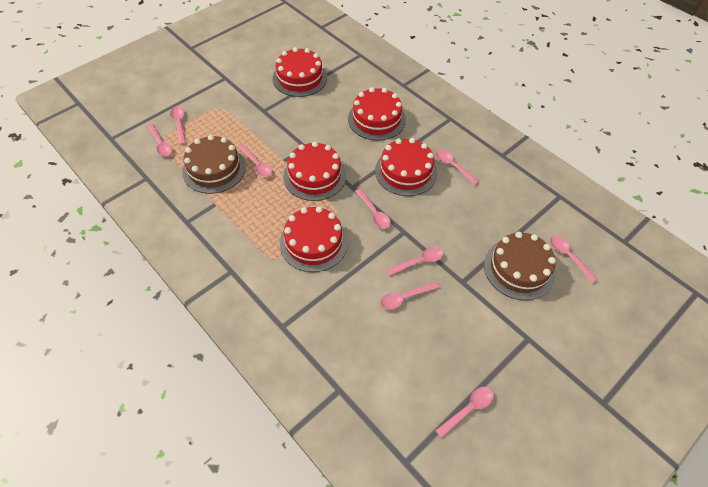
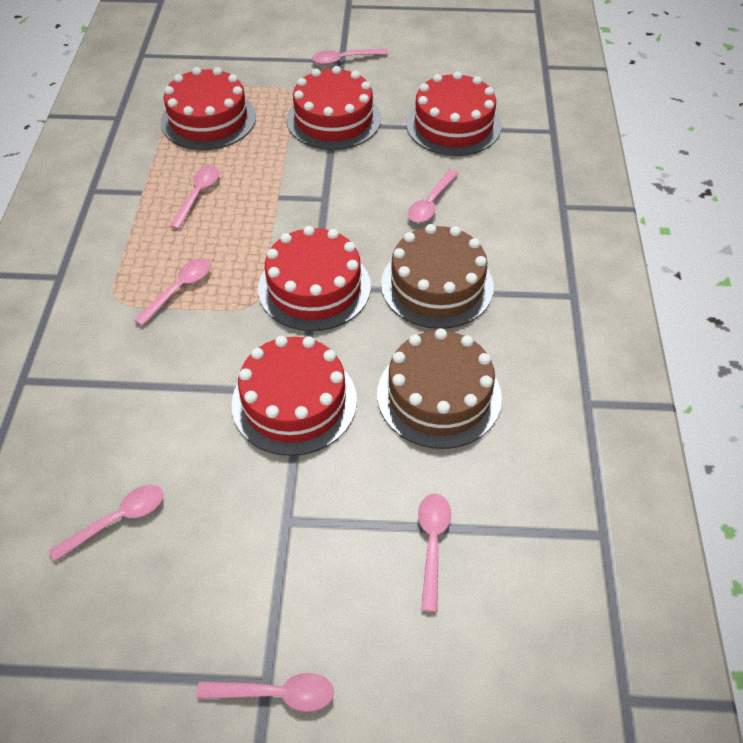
pink spoon: [147,124,173,156] [170,106,186,145] [238,144,272,177] [355,189,391,229] [380,281,439,309] [387,247,444,276] [435,387,494,438] [436,150,479,185] [550,236,598,283] = 9 -> [49,485,164,562] [134,258,211,326] [170,166,220,229] [196,673,334,712] [312,48,388,65] [408,169,458,223] [418,494,451,612] = 7

